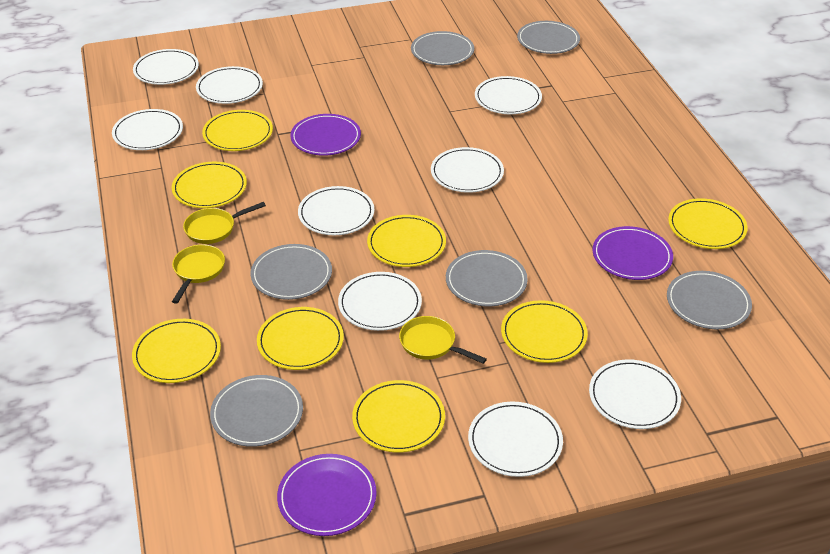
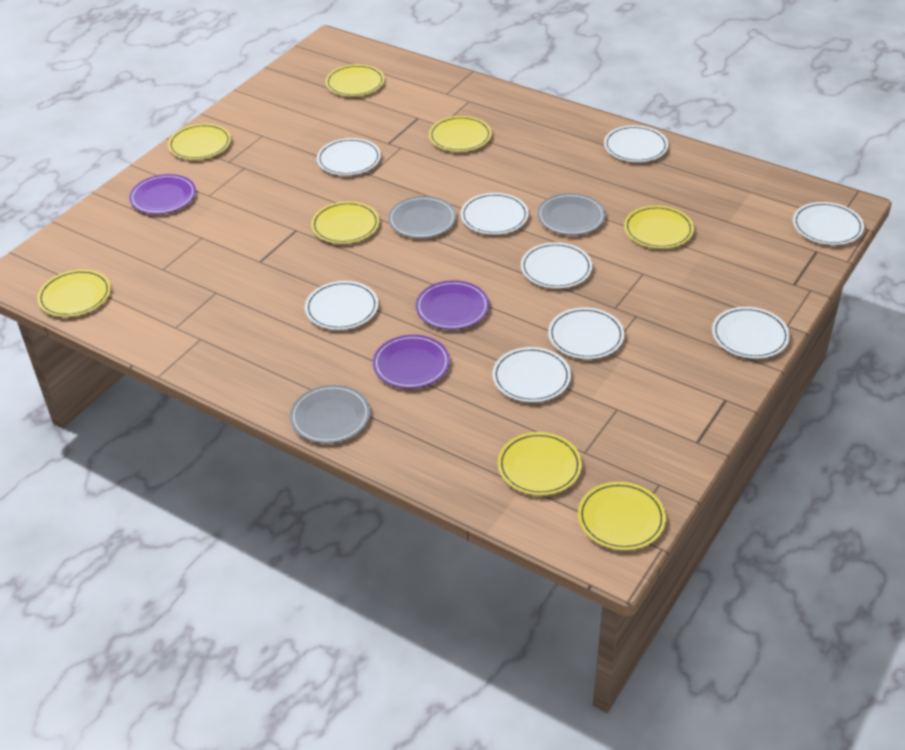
grey plate: [210,375,303,447] [250,244,332,300] [411,31,474,65] [446,250,528,306] [517,21,580,54] [667,271,752,329] = 6 -> [290,385,370,443] [388,196,456,238] [537,193,606,235] = 3
yellow pan: [172,244,225,304] [183,202,266,244] [399,316,487,364] = 3 -> none = 0

